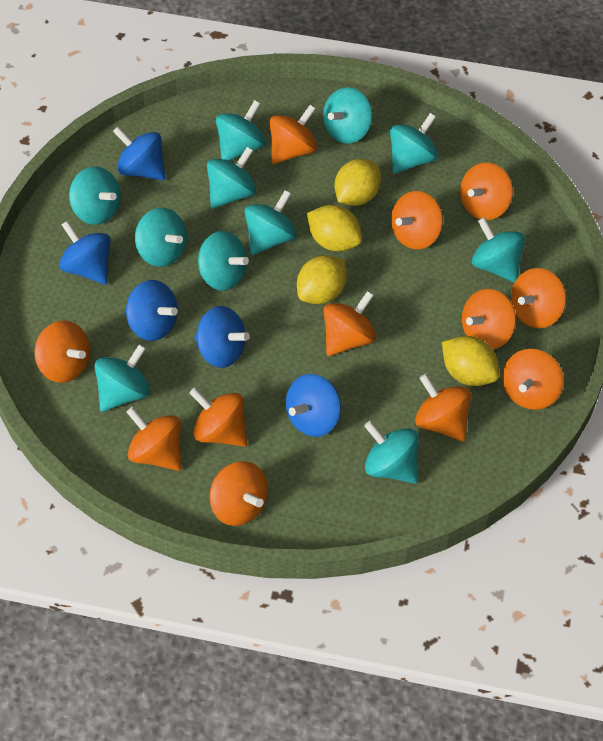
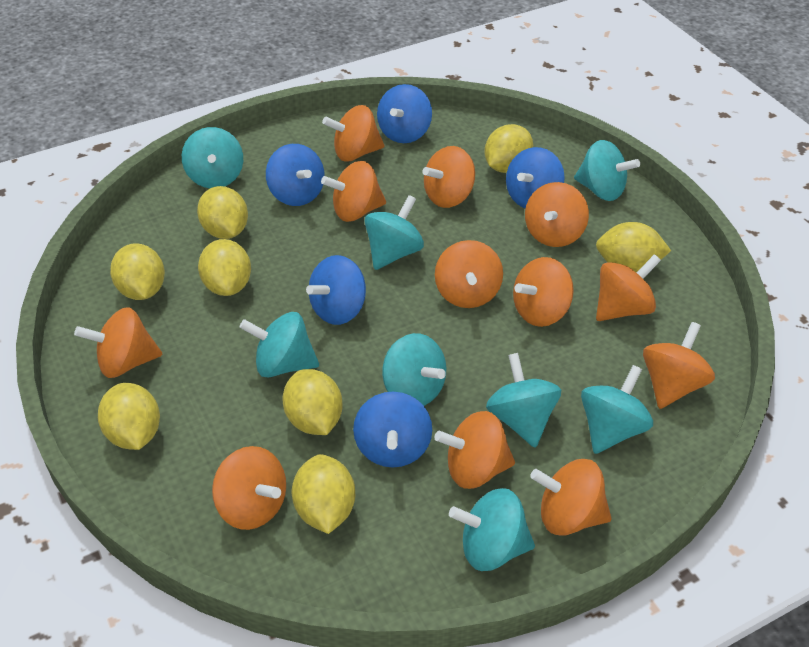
turquoise spinning top: [69,167,121,225] [95,344,150,412] [135,208,187,267] [198,231,249,291] [207,147,256,209] [216,100,265,161] [244,190,296,255] [323,87,372,144] [364,421,419,484] [390,113,438,174] [472,217,525,283] = 11 -> [182,127,243,188] [239,312,319,377] [365,195,424,270] [382,333,446,406] [449,488,535,571] [486,353,561,448] [574,140,640,201] [581,365,653,454] = 8
yellow lemon: [297,255,347,304] [307,205,362,251] [334,159,381,206] [442,336,499,386] = 4 -> [98,383,160,450] [110,243,165,300] [197,186,248,239] [198,239,251,296] [282,369,342,435] [292,454,355,534] [484,124,533,173] [596,222,671,273] = 8

